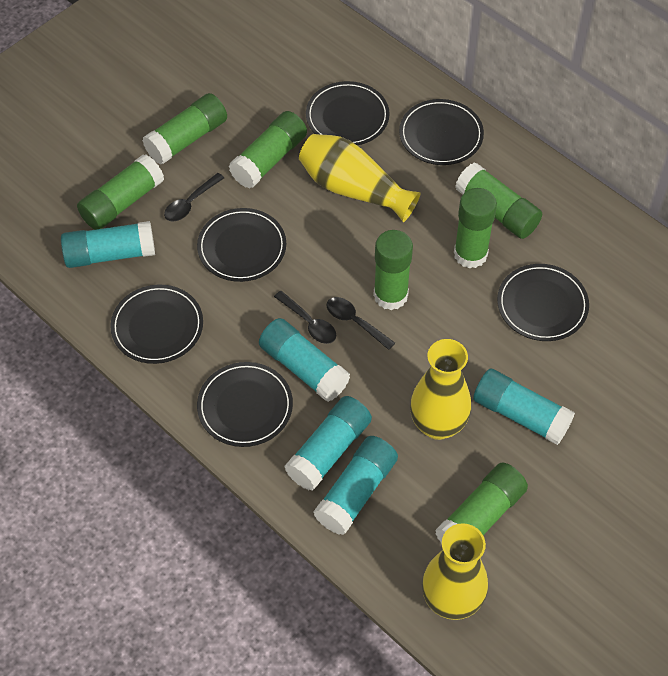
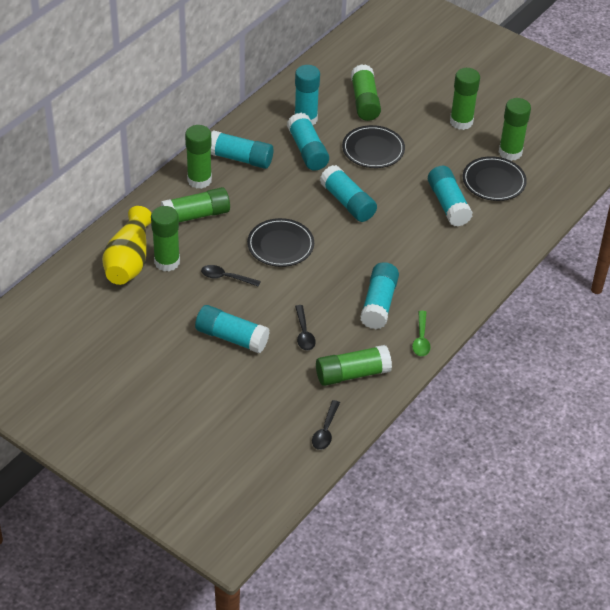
black plate: [110,285,203,364] [197,208,286,282] [197,362,293,447] [306,81,390,145] [399,99,484,165] [497,264,589,341] = 6 -> [247,218,314,267] [342,125,405,168] [463,156,527,201] = 3
green spoon: none = 0 -> [412,310,431,356] = 1
turquoise glue stick: [61,221,155,268] [259,318,350,402] [284,396,372,491] [313,436,398,535] [473,368,575,445] = 5 -> [195,305,270,353] [211,130,273,169] [287,113,329,171] [295,65,320,125] [320,165,377,222] [360,262,399,329] [428,166,473,227] = 7
yellow vase: [299,134,421,222] [410,339,471,440] [422,523,488,620] = 3 -> [102,206,152,285] = 1

